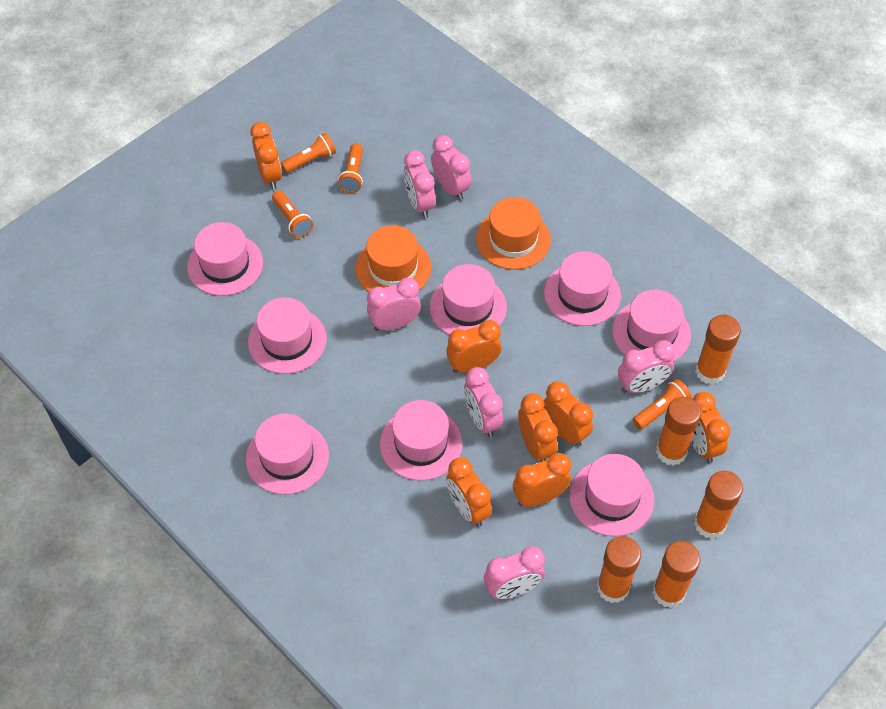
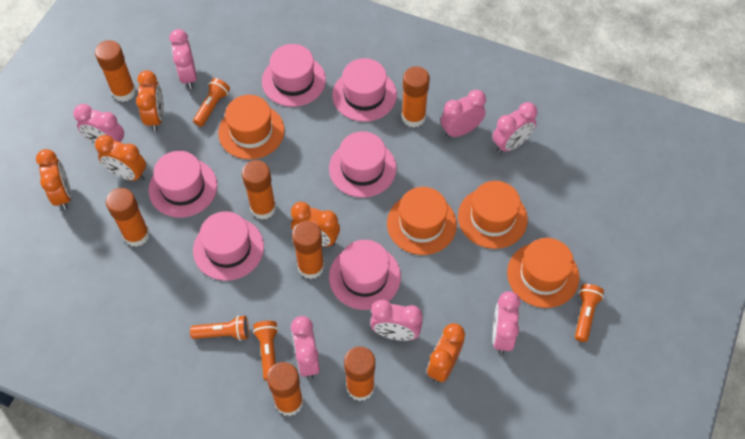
orange clock: [250,122,282,190] [446,320,501,373] [446,457,492,527] [513,453,571,507] [518,393,558,462] [544,381,593,447] [691,392,731,463] = 7 -> [36,149,71,210] [95,135,146,181] [136,70,164,131] [291,202,340,247] [427,323,465,383] = 5
orange glue stick: [597,536,641,603] [653,541,701,608] [656,397,701,466] [694,471,743,539] [695,315,741,385] = 5 -> [95,40,136,102] [106,188,150,247] [242,160,276,220] [267,362,303,416] [292,221,324,279] [344,346,375,401] [402,66,430,127] = 7
orange hat: [356,225,431,292] [476,197,551,270] = 2 -> [218,95,285,159] [387,187,457,255] [458,181,528,249] [507,238,579,308] = 4
pink clock: [367,278,421,331] [404,150,436,218] [431,135,471,200] [464,367,503,437] [484,546,545,599] [618,340,675,393] = 6 -> [73,104,124,144] [169,29,197,89] [291,316,320,379] [370,300,423,341] [441,90,486,138] [492,102,537,153] [493,291,520,354] = 7
pink hat: [187,222,263,296] [246,413,329,495] [248,297,327,374] [380,400,462,481] [430,264,507,335] [544,251,621,326] [570,454,654,536] [612,290,691,362] = 8 -> [149,151,217,218] [193,211,264,281] [262,44,326,107] [329,131,397,198] [329,240,401,310] [332,58,397,122] = 6

